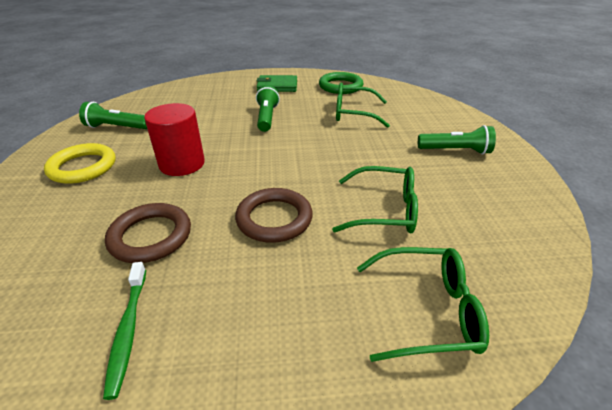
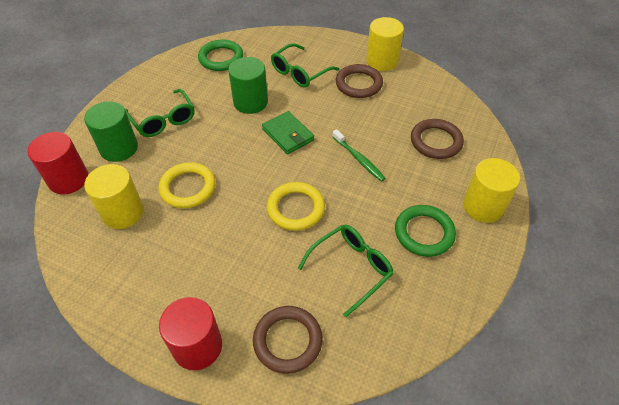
brown ring: [105,203,191,263] [235,188,313,243] = 2 -> [253,306,323,374] [336,64,383,98] [411,119,464,159] = 3
green cylinder: none = 0 -> [84,101,138,162] [228,57,268,114] = 2
green flashlight: [79,102,147,129] [256,85,280,132] [418,125,496,155] = 3 -> none = 0
green ring: [319,72,363,94] = 1 -> [198,40,243,71] [395,205,456,257] = 2
red cylinder: [144,103,205,176] = 1 -> [27,132,88,194] [159,297,222,370] = 2
yellow cylinder: none = 0 -> [84,164,143,229] [366,17,404,71] [463,158,520,223] = 3
yellow ring: [44,143,116,184] = 1 -> [158,162,216,208] [267,182,325,231] = 2

